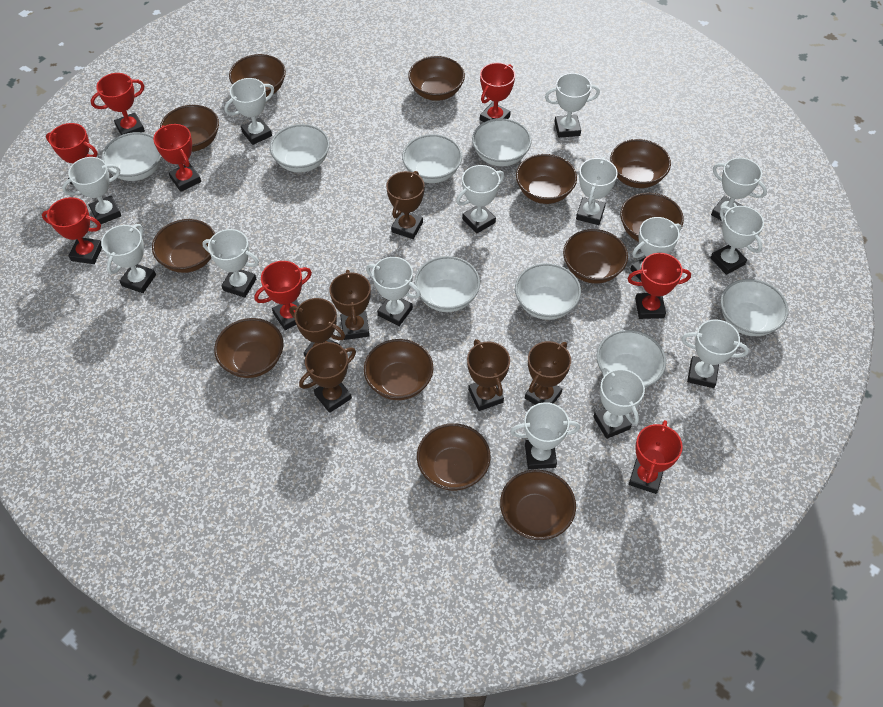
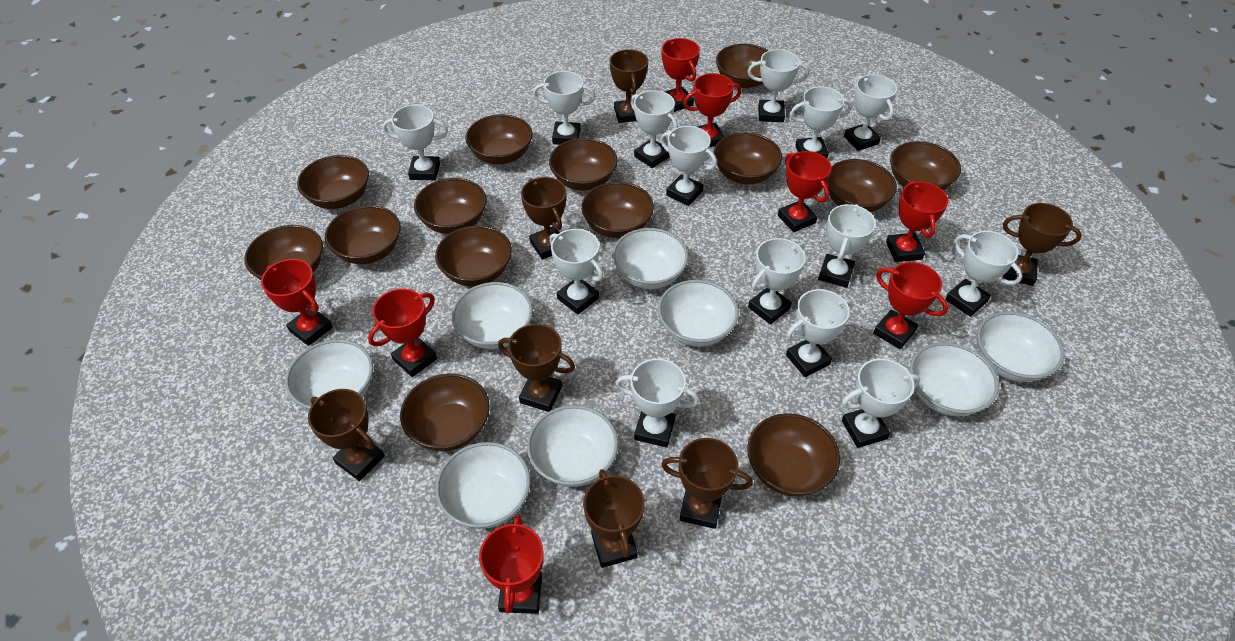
brown bowl: [152,219,215,273] [160,105,219,152] [214,318,284,378] [229,54,286,97] [364,339,433,400] [408,56,465,101] [417,423,491,491] [500,469,576,540] [516,154,577,204] [563,229,628,284] [610,139,671,188] [620,193,684,242] = 12 -> [244,225,323,280] [297,155,369,209] [325,205,401,264] [400,374,490,451] [414,178,487,234] [435,225,512,287] [465,114,533,164] [549,138,618,190] [581,182,654,238] [714,133,782,184] [716,44,768,88] [747,413,840,496] [826,159,897,213] [890,141,961,190] = 14
brown trophy: [290,298,345,357] [299,342,356,413] [329,270,371,340] [386,171,425,239] [467,339,510,411] [525,341,571,405] = 6 -> [308,389,385,481] [498,324,575,412] [521,177,567,260] [583,469,645,568] [609,49,648,123] [661,438,753,529] [1003,203,1082,286] = 7

